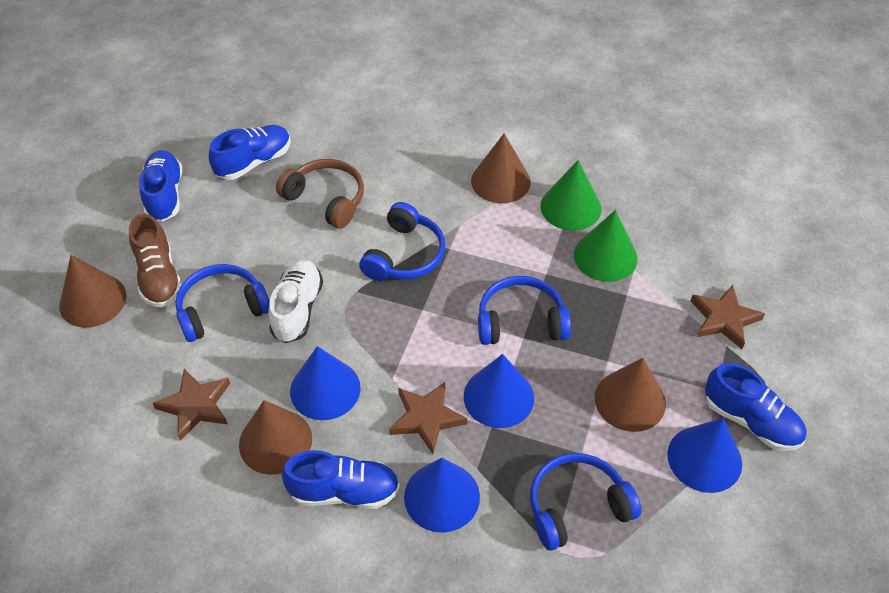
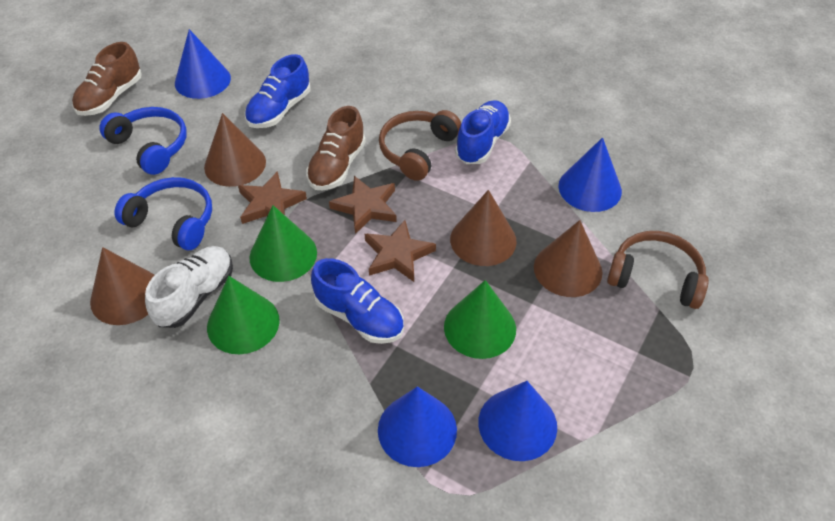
blue headphones: [175,264,270,342] [359,202,445,281] [478,276,571,345] [530,453,641,551] = 4 -> [99,107,187,175] [114,177,212,250] = 2
blue shoe: [139,150,182,222] [209,125,291,180] [282,450,400,509] [705,363,807,451] = 4 -> [245,54,310,128] [311,258,404,344] [455,100,511,164] = 3
brown headphones: [276,159,364,229] = 1 -> [379,110,461,181] [607,231,709,309] = 2
brown shoe: [129,214,182,307] = 1 -> [72,42,142,116] [306,106,366,190] = 2
green cone: [540,160,601,231] [574,210,638,282] = 2 -> [207,276,280,354] [249,205,317,282] [444,280,516,359] = 3

